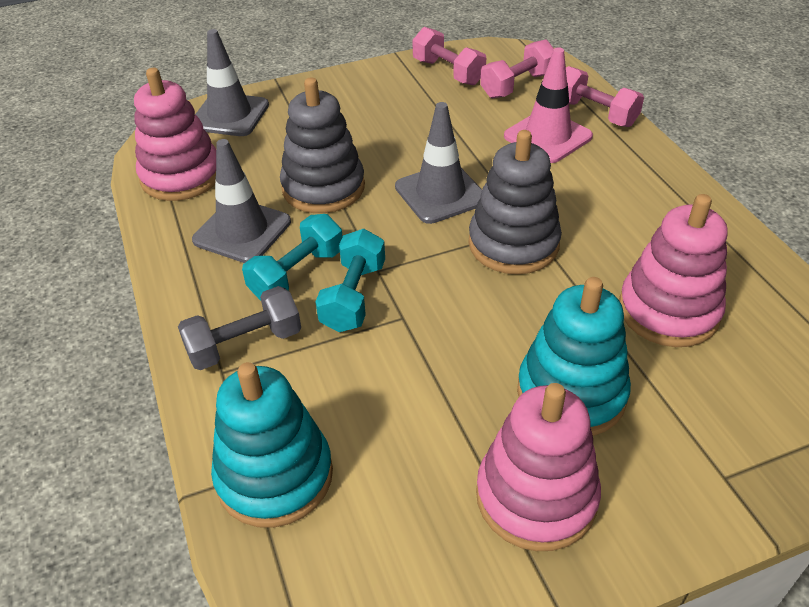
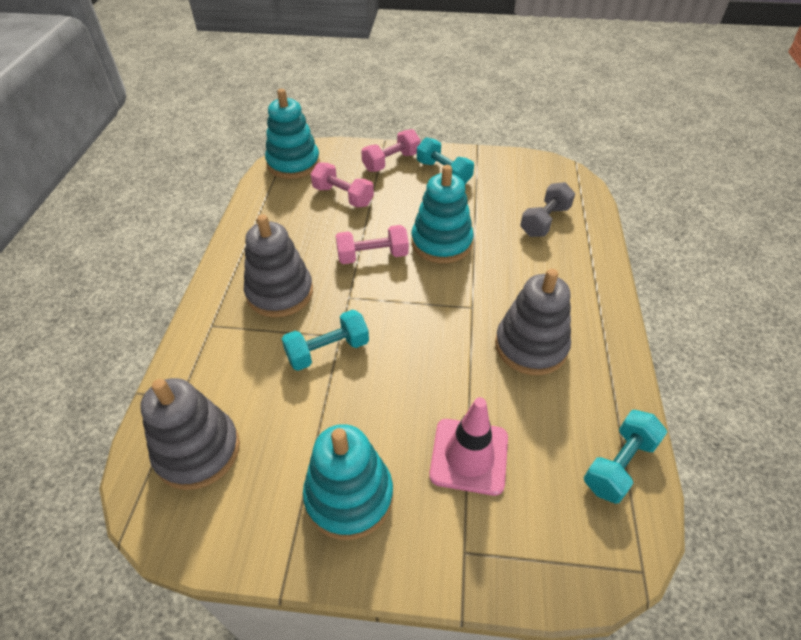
grey stacking toy: [280,77,365,213] [469,130,562,274] = 2 -> [140,378,240,490] [244,214,313,318] [495,269,571,375] = 3
grey traffic cone: [192,139,291,263] [195,29,269,136] [395,102,482,224] = 3 -> none = 0
pink stacking toy: [134,68,216,201] [476,383,601,551] [619,194,728,347] = 3 -> none = 0
turquoise dumbbell: [242,214,343,300] [315,229,385,332] = 2 -> [282,310,369,371] [417,137,474,184] [584,410,667,504] = 3
turquoise stacking toy: [211,362,333,528] [517,277,631,436] = 2 -> [265,89,320,179] [303,424,393,540] [411,165,474,263] = 3

